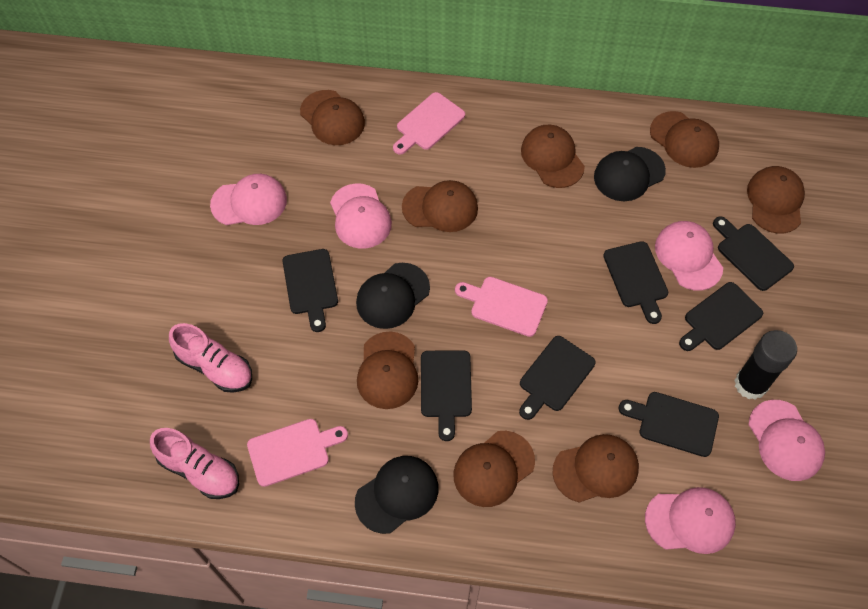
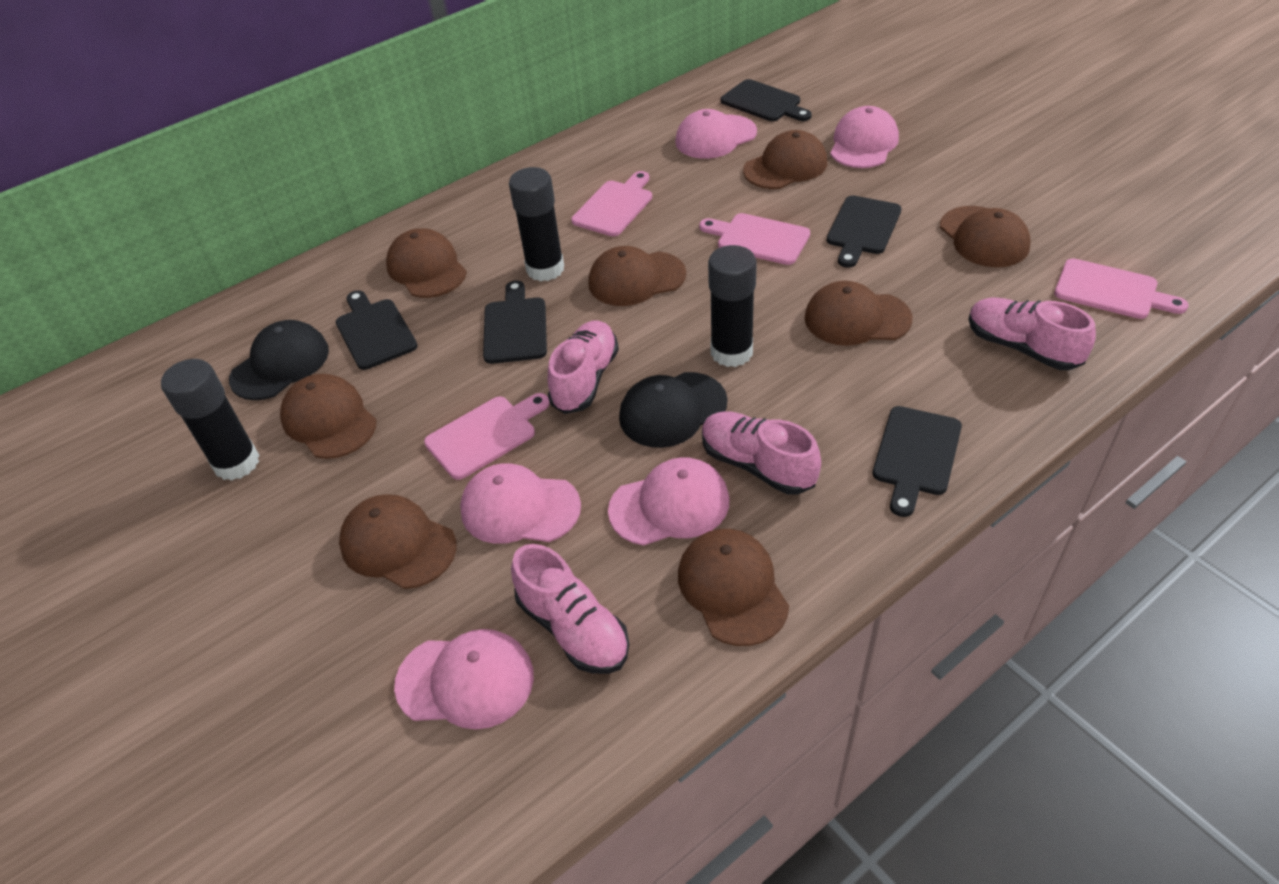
black cap: [355,456,438,534] [356,263,430,329] [594,147,666,201] = 3 -> [229,320,329,400] [619,372,727,448] = 2
black cutting board: [282,249,338,332] [421,350,472,441] [519,336,596,420] [603,241,668,324] [619,392,719,457] [679,282,763,351] [713,216,794,291] = 7 -> [336,290,418,370] [483,280,547,364] [721,79,812,121] [827,196,901,268] [873,406,962,517] = 5
black glue stick: [734,330,797,400] = 1 -> [161,359,259,481] [509,167,564,281] [708,245,757,367] = 3
pink cutting board: [247,419,348,487] [393,92,465,155] [455,277,548,337] = 3 -> [424,393,550,480] [571,171,652,236] [699,213,810,265] [1054,258,1189,319] = 4
pink shoe: [150,428,239,499] [169,323,252,393] = 2 -> [511,544,629,674] [548,320,619,414] [702,411,821,495] [968,297,1096,370] = 4

